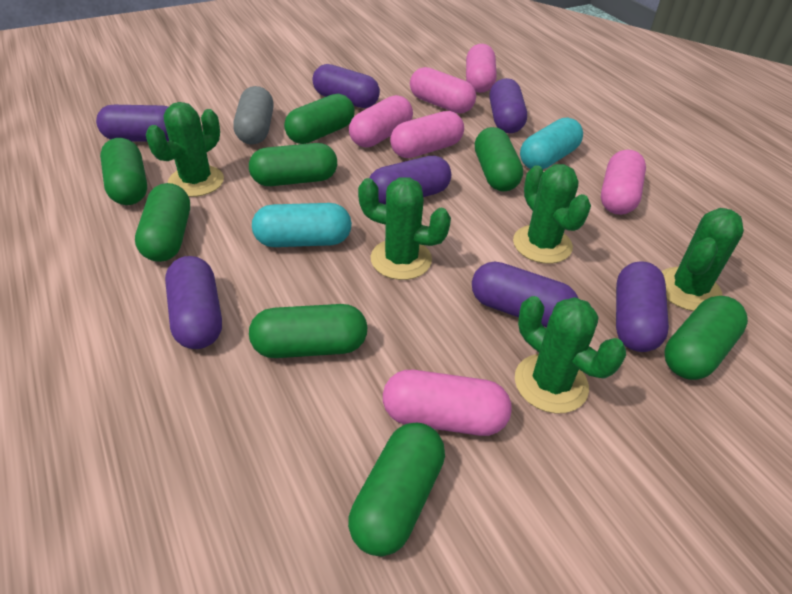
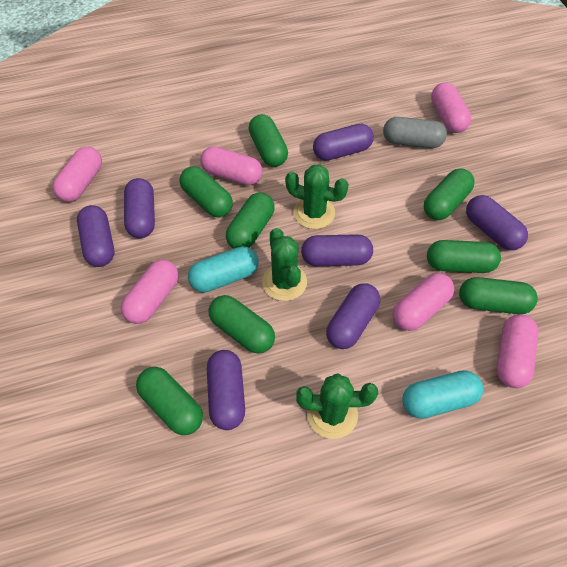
green cactus: [146,102,224,197] [358,177,451,280] [513,164,591,264] [515,296,626,414] [662,208,744,311] = 5 -> [262,228,307,301] [285,165,349,229] [296,373,378,439] = 3

